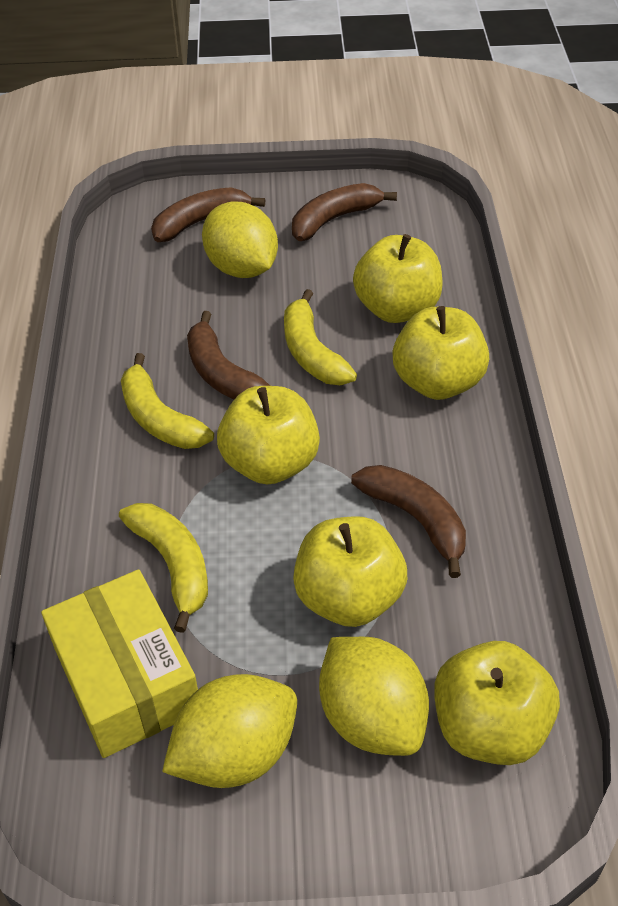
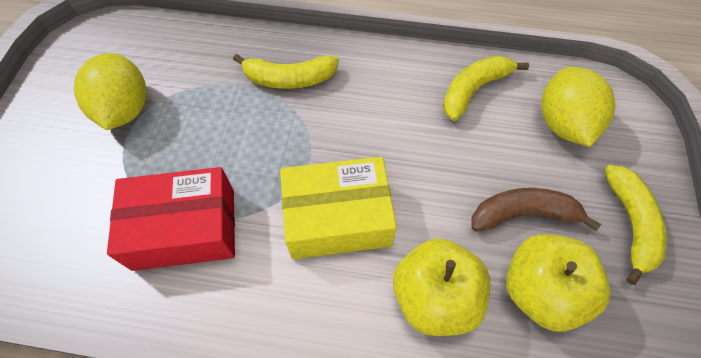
brown banana: [151,187,265,242] [187,311,270,399] [292,183,397,241] [351,465,466,578] = 4 -> [471,188,601,232] = 1
red box: none = 0 -> [107,167,235,271] = 1
yellow apple: [217,386,320,484] [293,516,407,627] [353,234,443,323] [393,306,489,400] [435,641,560,765] = 5 -> [393,238,490,336] [506,234,610,332] = 2
yellow lemon: [162,674,297,788] [202,202,278,278] [319,637,429,756] = 3 -> [74,53,147,130] [541,67,615,147] = 2

